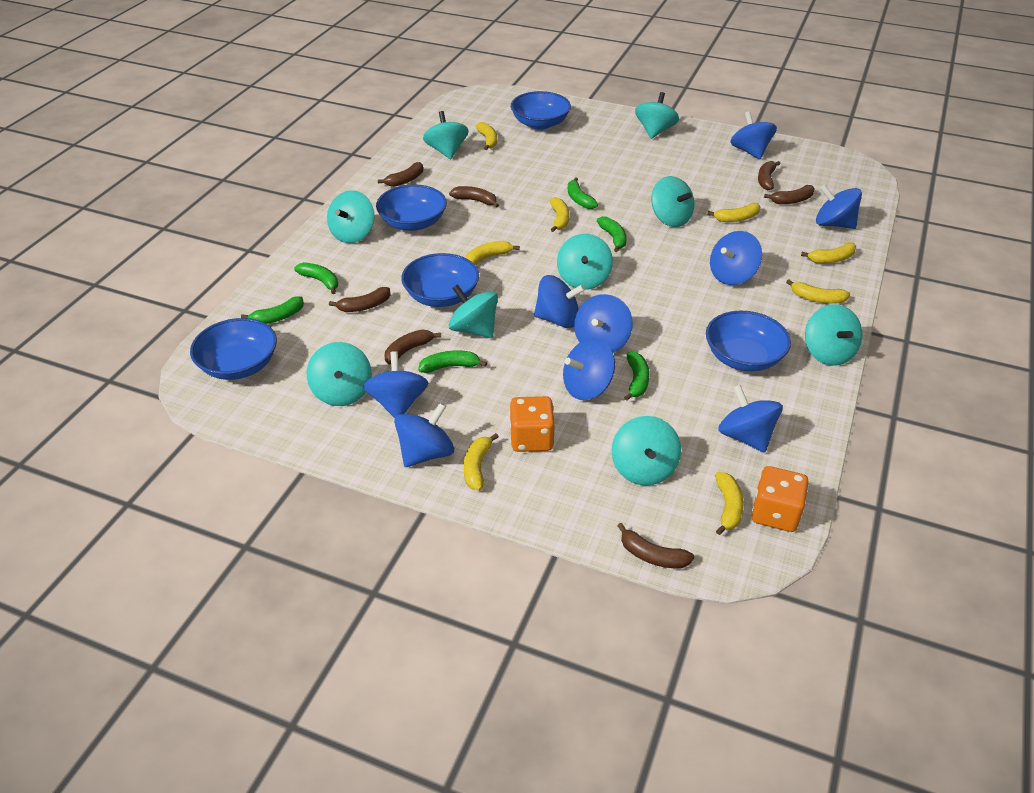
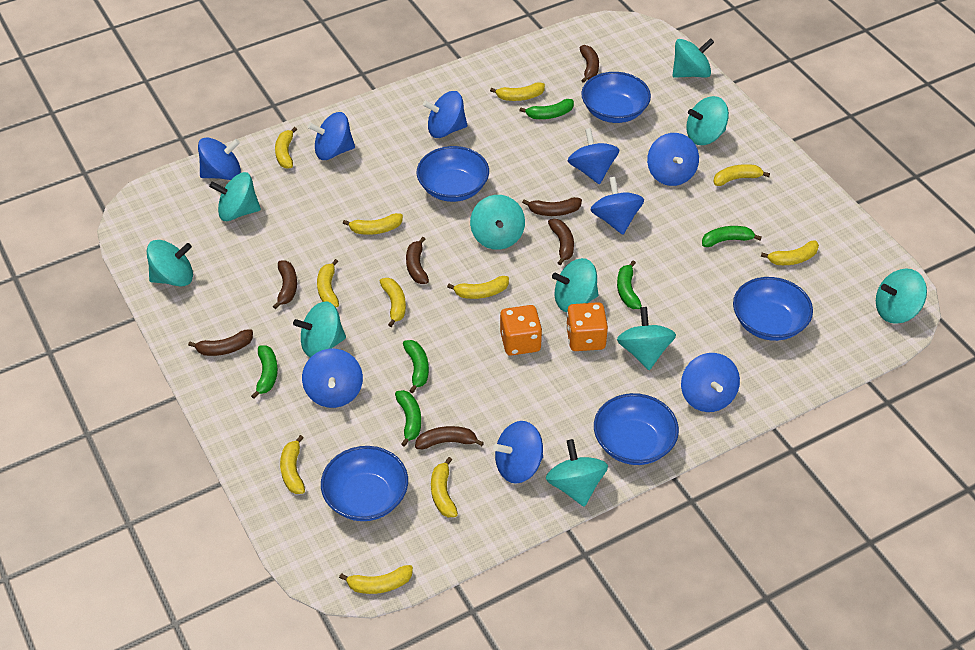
turquoise spinning top: [307,342,372,406] [327,190,374,243] [423,111,469,159] [449,284,498,338] [557,234,613,290] [612,416,681,485] [635,92,679,139] [651,176,694,227] [805,304,862,366] = 9 -> [147,240,193,287] [209,172,261,221] [293,301,346,358] [470,195,525,250] [546,439,608,507] [552,258,599,312] [617,307,676,370] [672,38,714,78] [686,96,729,145] [876,269,927,324] = 10
yellow banana: [464,433,499,490] [466,241,520,265] [476,122,497,150] [550,197,570,232] [707,203,761,222] [715,472,744,535] [786,279,850,304] [801,242,856,263] = 8 -> [275,127,297,169] [280,435,305,494] [317,259,339,307] [339,565,413,594] [343,213,403,235] [380,278,406,327] [431,457,458,517] [447,276,509,299] [490,82,545,101] [713,164,770,186] [761,241,819,265] = 11

